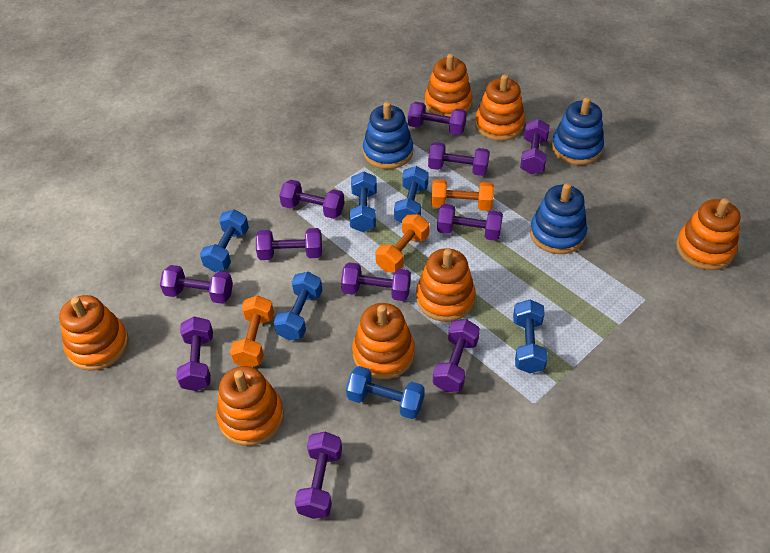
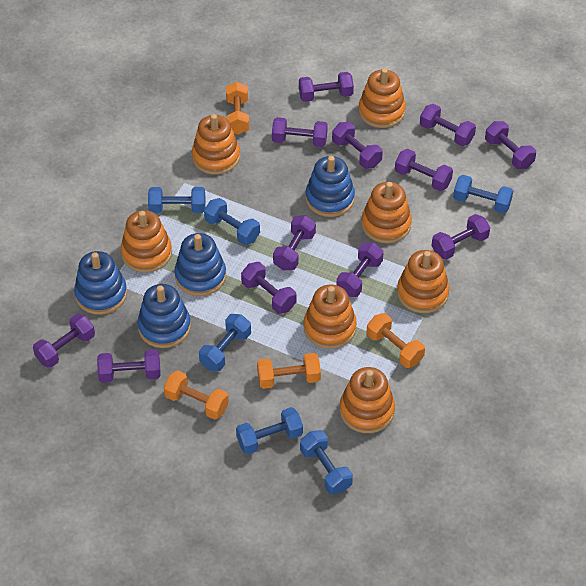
blue stacking toy: [363,102,413,169] [530,183,587,254] [552,97,604,165] = 3 -> [74,251,127,315] [137,284,191,348] [174,233,226,296] [305,156,355,217] = 4
orange dumbbell: [230,295,274,367] [375,214,429,272] [431,179,494,211] = 3 -> [164,371,229,420] [226,82,249,135] [257,353,321,389] [367,313,425,368] = 4
purple dumbbell: [160,265,233,304] [176,317,213,391] [256,228,322,260] [279,180,345,219] [295,432,342,519] [341,262,411,301] [408,102,467,135] [428,142,490,176] [433,319,480,392] [437,204,503,241] [520,119,550,175] = 11 -> [33,314,95,368] [97,350,160,383] [241,262,297,314] [272,117,328,147] [273,215,316,271] [299,72,354,102] [332,122,383,169] [336,243,384,297] [395,149,453,191] [420,104,476,146] [431,214,490,260] [485,121,536,169] = 12

